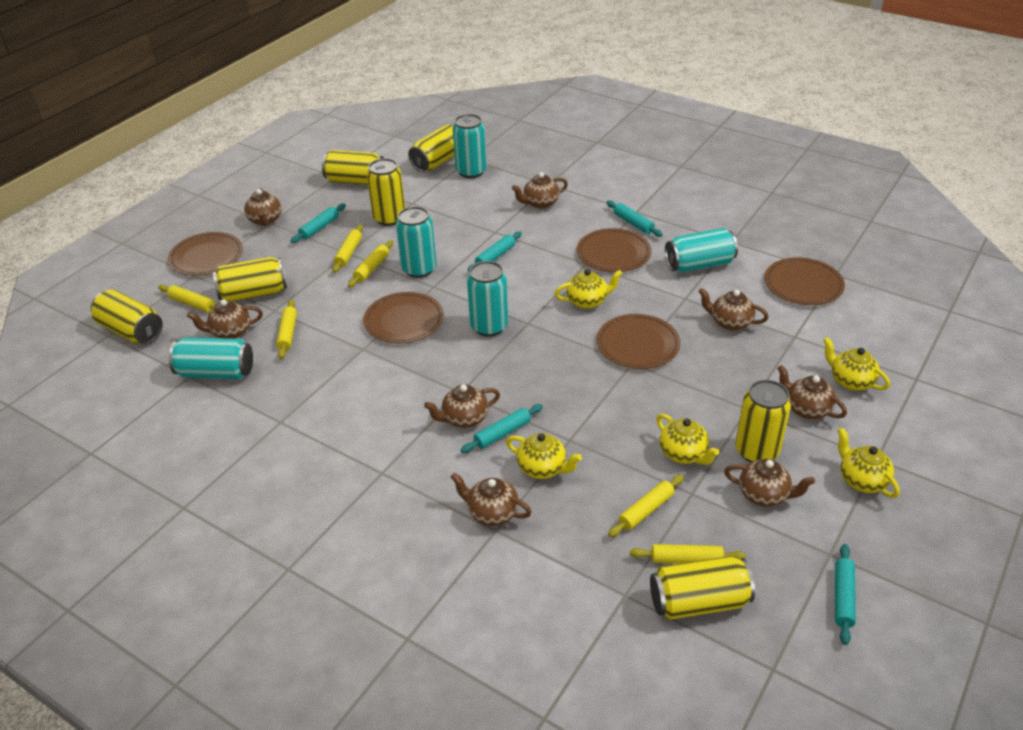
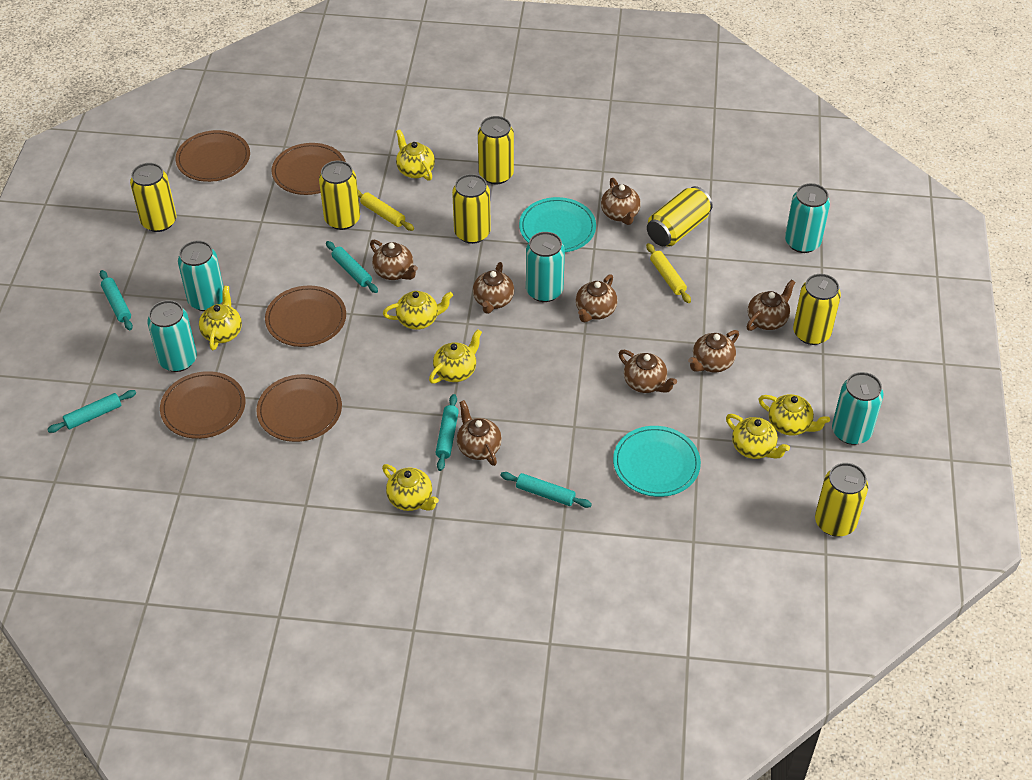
turquoise plate: none = 0 -> [519,197,596,252] [613,426,701,497] = 2
yellow rolling pin: [158,285,216,312] [276,300,297,359] [332,224,363,273] [348,240,393,288] [608,475,684,537] [630,544,746,564] = 6 -> [358,190,414,231] [646,243,691,303] = 2
yellow teapot: [506,433,582,479] [555,269,623,309] [656,414,719,465] [823,337,890,391] [838,428,900,498] = 5 -> [199,286,242,350] [382,464,439,511] [383,291,453,330] [396,130,435,181] [429,329,482,384] [726,414,790,459] [758,394,830,436] = 7

